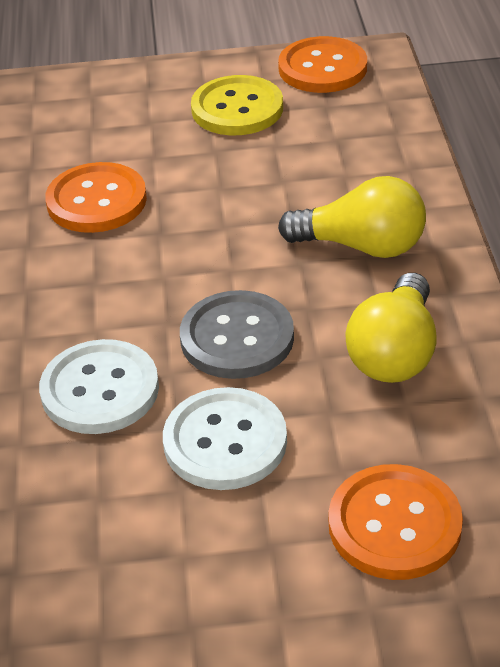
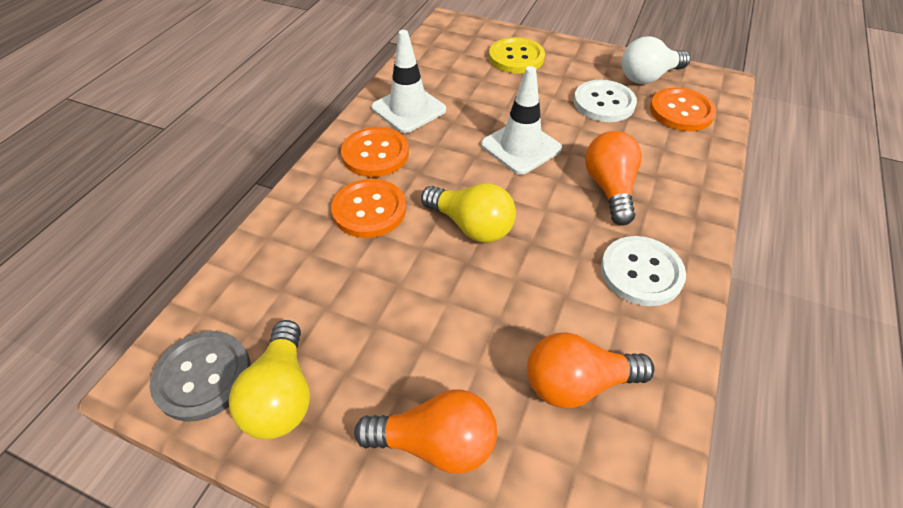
orange light bulb: none = 0 -> [354,389,497,474] [527,333,655,408] [585,131,642,226] = 3
white light bulb: none = 0 -> [622,36,691,84] = 1
white traffic cone: none = 0 -> [371,30,446,133] [481,66,562,175] = 2

